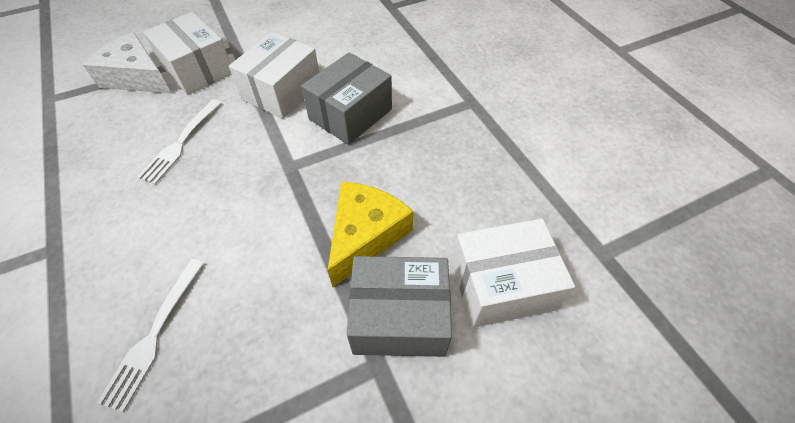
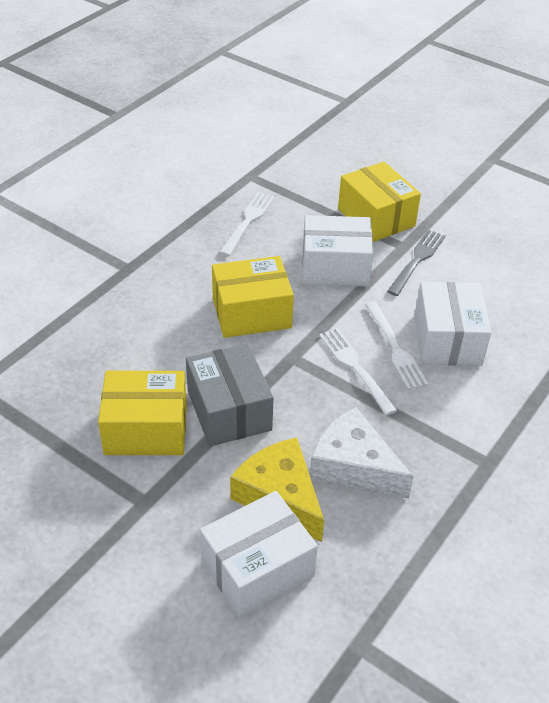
grey box: [301,52,392,145] [347,256,452,357] = 2 -> [186,343,274,447] = 1
grey fork: none = 0 -> [387,230,446,296] = 1
white fork: [97,259,204,412] [137,99,221,184] = 2 -> [219,192,275,256] [319,328,397,415] [365,302,428,390] = 3
yellow box: none = 0 -> [98,371,187,455] [212,256,294,338] [338,161,421,242] = 3

